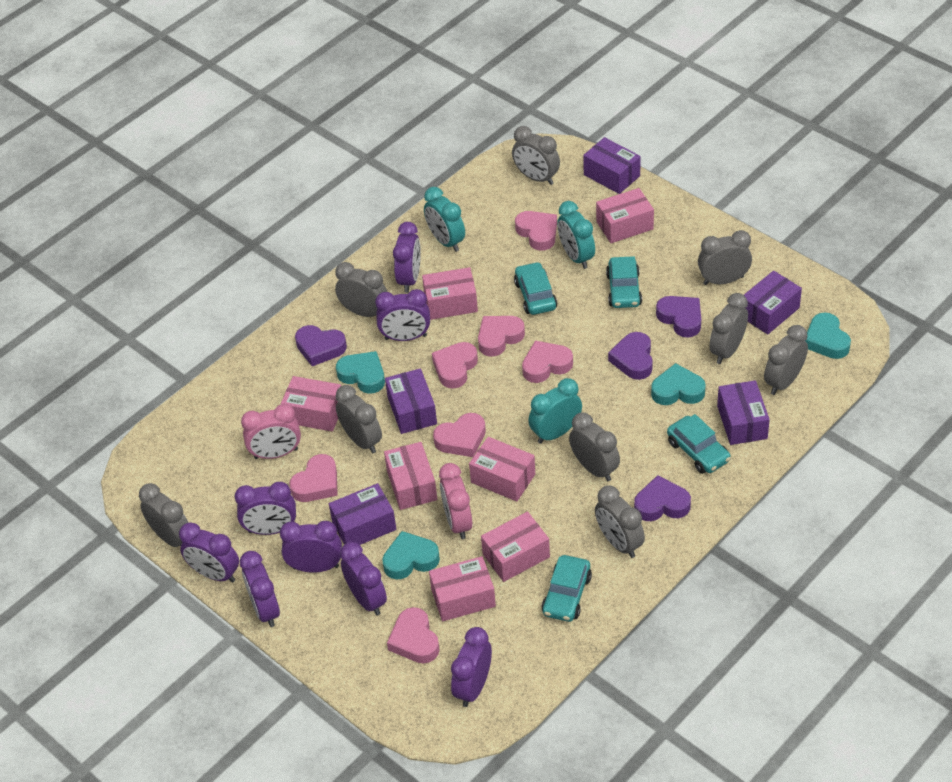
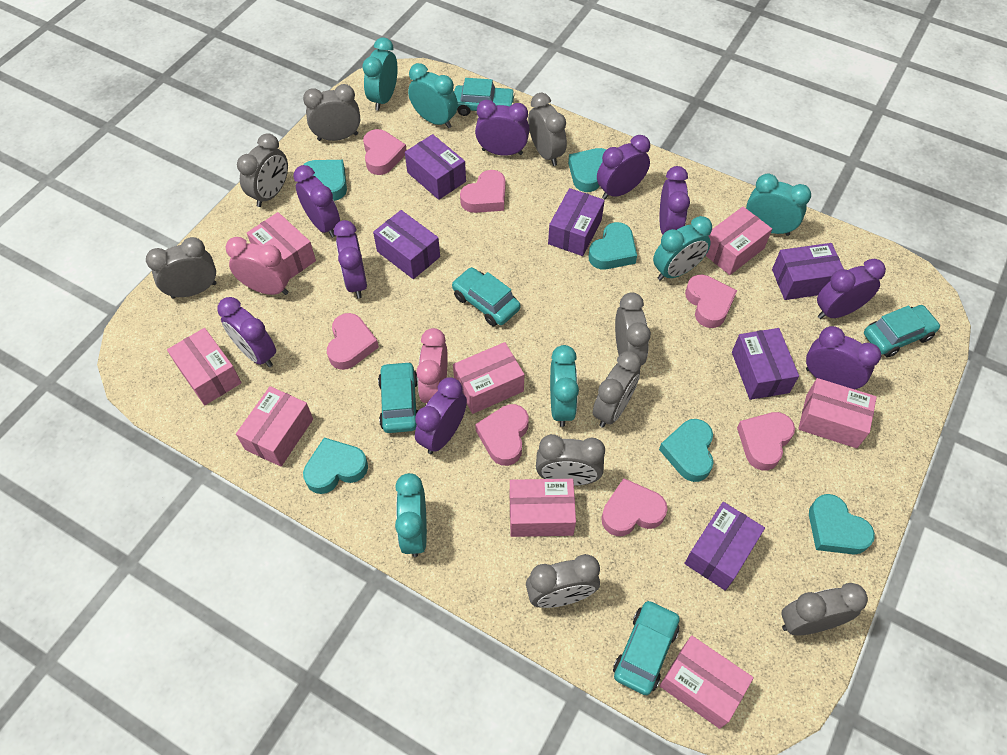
pink box: [281,376,341,432] [384,442,437,510] [422,267,478,320] [429,556,496,621] [469,437,535,502] [481,512,550,582] [596,188,654,243] = 7 -> [167,328,242,405] [236,386,313,467] [247,212,316,279] [453,342,525,414] [510,479,576,537] [660,636,754,729] [705,207,772,275] [798,378,877,448] = 8
purple box: [329,483,396,545] [385,368,437,434] [583,137,641,194] [717,380,770,445] [744,270,802,334] = 5 -> [373,210,440,279] [405,134,466,200] [548,188,605,256] [684,502,765,591] [732,328,799,400] [772,243,844,300] = 6
purple clock: [179,522,239,582] [234,482,296,535] [240,551,280,627] [280,521,342,573] [340,542,387,615] [375,289,430,341] [393,222,421,292] [451,627,492,707] = 8 -> [217,297,276,367] [293,165,340,238] [334,220,367,299] [415,377,467,454] [475,100,530,156] [597,135,650,199] [660,166,690,235] [806,326,881,389] [817,259,886,319] = 9
purple heart: [295,325,347,366] [608,332,653,380] [634,475,691,521] [656,296,701,338] = 4 -> none = 0
turquoise car: [514,262,557,315] [542,555,592,622] [606,256,642,308] [667,414,731,474] = 4 -> [378,361,418,433] [452,267,520,326] [454,78,515,116] [613,600,680,695] [864,305,941,357] = 5
turquoise clock: [424,187,465,252] [528,378,582,444] [557,201,595,269] = 3 -> [362,38,397,111] [395,473,427,557] [408,63,458,128] [550,345,579,427] [653,216,712,281] [746,174,811,236] = 6
turquoise heart: [336,351,385,394] [382,531,440,580] [651,363,706,405] [805,313,851,359] = 4 -> [303,160,347,201] [303,438,368,494] [568,148,607,192] [589,222,637,270] [659,419,714,482] [809,494,875,554] = 6

